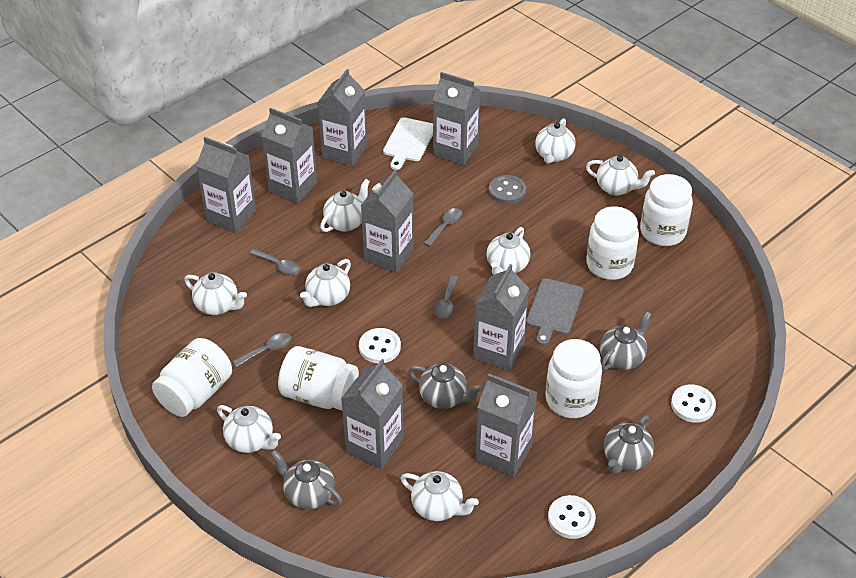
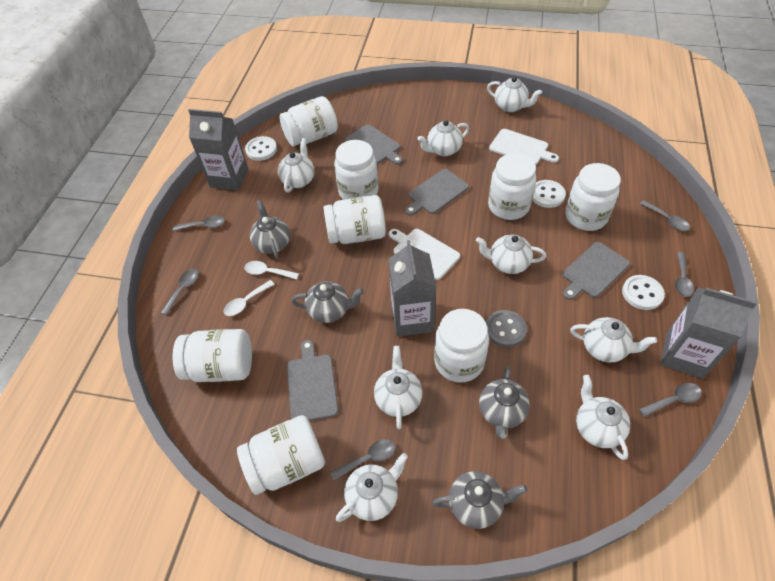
grey carton: [196,137,256,233] [261,108,317,203] [317,69,367,167] [341,359,404,469] [361,170,414,273] [433,72,480,165] [473,264,529,371] [475,374,538,477] = 8 -> [188,109,249,190] [389,240,436,337] [661,288,757,379] = 3
grey cutting board: [526,278,584,345] = 1 -> [287,340,338,421] [345,124,403,165] [405,169,469,216] [562,242,630,300] = 4
grey spoon: [233,333,292,367] [250,249,301,275] [424,208,463,247] [434,275,458,318] = 4 -> [161,269,199,315] [173,216,225,231] [330,439,395,480] [639,383,701,417] [640,200,690,231] [675,252,694,297] = 6
white cutting board: [383,117,433,170] = 1 -> [389,229,460,280] [489,129,559,165] = 2
white jar: [152,338,232,417] [278,346,359,410] [545,339,602,418] [586,206,639,280] [640,174,693,246] = 5 -> [173,329,252,382] [237,415,325,495] [279,96,338,146] [323,195,386,244] [334,140,379,200] [434,309,489,383] [488,153,536,220] [565,163,621,231] = 8
white spoon: none = 0 -> [224,280,275,316] [244,261,299,280] = 2

